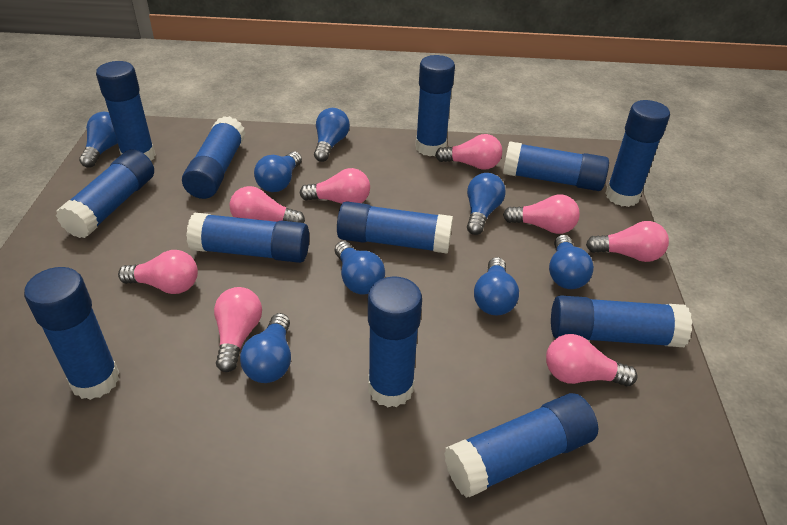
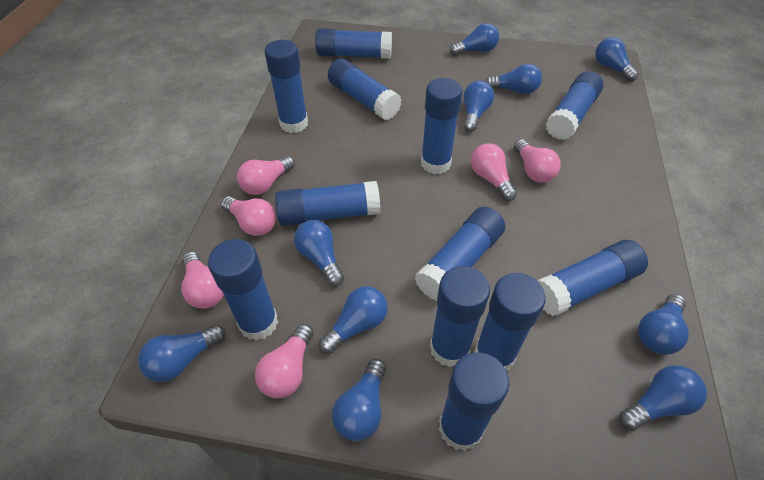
blue light bulb: [79,112,118,168] [240,313,291,383] [254,151,302,192] [314,108,350,162] [335,241,385,295] [467,173,506,235] [474,257,519,315] [549,235,594,289] = 8 -> [138,325,226,382] [294,220,344,286] [319,286,388,354] [332,359,386,441] [450,23,499,56] [464,81,494,132] [485,64,542,94] [595,37,639,82] [620,365,707,431] [638,294,689,355] = 10
pink light bulb: [118,250,198,294] [214,287,262,372] [229,186,305,223] [300,168,370,204] [435,134,502,170] [503,194,580,234] [546,334,638,386] [586,221,669,262] = 8 -> [181,252,224,309] [221,196,276,236] [237,156,295,195] [255,324,314,398] [471,143,517,201] [514,139,561,183] = 6

